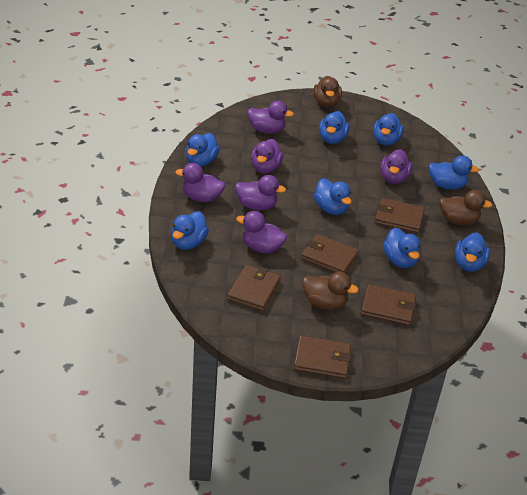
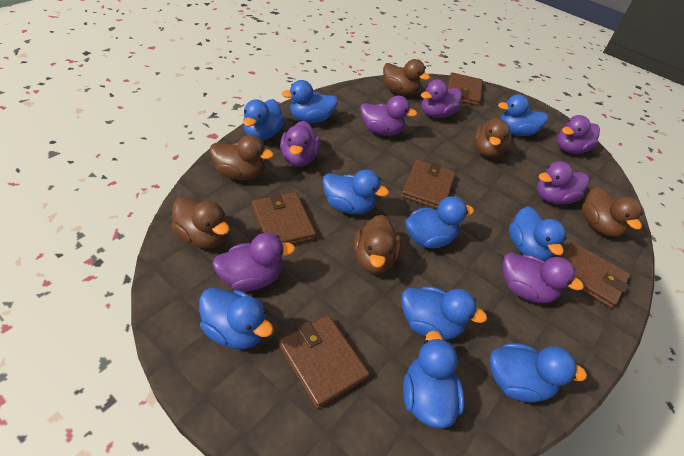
blue duck: [172,211,209,250] [186,133,219,167] [314,178,352,215] [319,111,350,144] [373,113,404,146] [383,228,420,268] [429,155,479,189] [455,232,490,272] = 8 -> [199,288,273,349] [243,99,285,140] [281,80,338,123] [322,170,389,215] [402,286,487,340] [403,330,465,429] [405,196,474,249] [489,343,587,402] [498,94,548,136] [509,206,566,261] = 10
brown duck: [302,272,359,310] [314,76,342,107] [439,190,492,225] = 3 -> [171,197,229,249] [210,135,274,180] [354,215,401,274] [383,59,430,95] [474,118,512,158] [582,186,643,237] = 6
purple duck: [175,163,225,202] [235,175,286,210] [236,211,287,253] [248,101,294,134] [251,139,283,173] [380,149,412,184] = 6 -> [212,233,295,292] [280,121,320,167] [360,95,417,136] [421,80,462,118] [502,252,584,303] [537,161,589,204] [557,115,600,154] = 7

